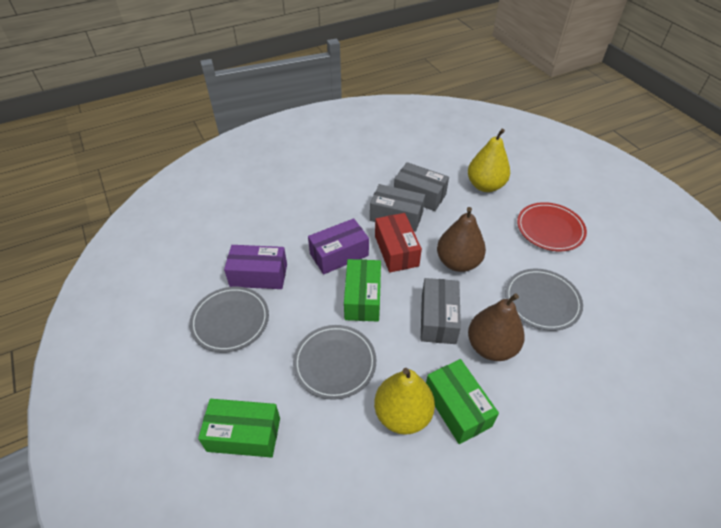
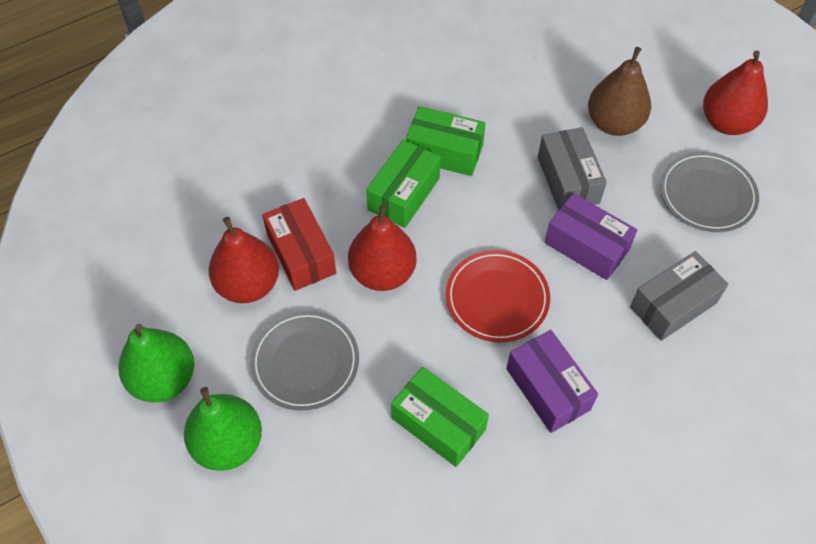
brown pear: [437,207,486,272] [468,293,525,361] = 2 -> [588,47,651,136] = 1
green pear: none = 0 -> [119,324,194,403] [184,387,262,471] = 2
grey box: [370,184,425,232] [394,162,449,211] [421,278,461,344] = 3 -> [538,127,607,211] [630,251,728,341] = 2
grey plate: [189,287,269,353] [293,325,376,400] [505,269,583,331] = 3 -> [250,311,359,411] [660,152,759,232] = 2
red pear: none = 0 -> [209,217,279,303] [348,204,417,291] [703,50,768,135] = 3
yellow pear: [374,368,435,435] [468,129,510,192] = 2 -> none = 0

